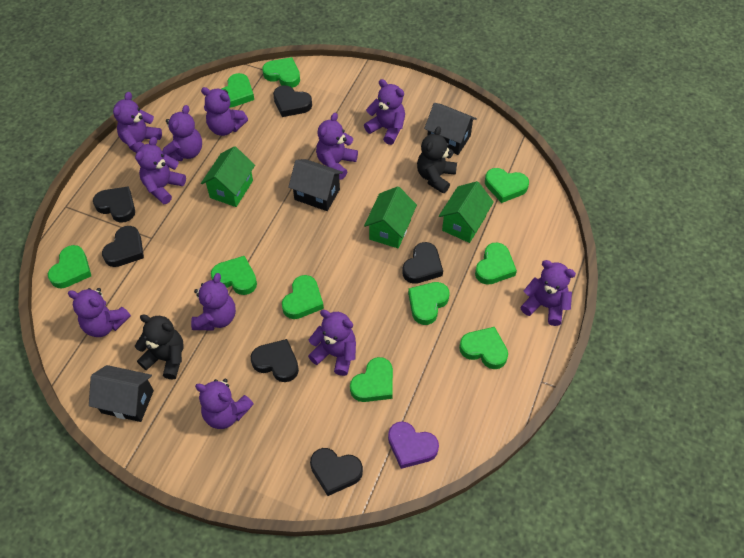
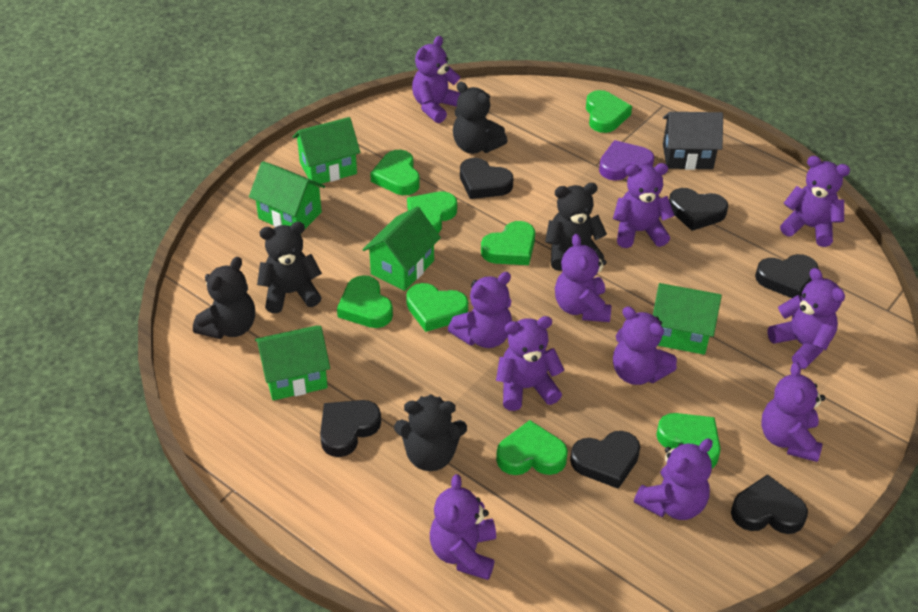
black house: [89,365,154,422] [288,159,343,211] [424,103,477,155] = 3 -> [663,112,723,170] = 1
black teddy bear: [135,314,183,380] [417,126,457,193] = 2 -> [193,257,255,339] [257,222,322,313] [394,394,467,471] [453,82,507,154] [545,183,607,271] = 5
green heart: [48,245,91,289] [211,256,257,295] [222,73,254,108] [262,57,300,88] [282,275,324,319] [350,357,393,402] [408,282,450,325] [459,327,508,369] [475,243,517,285] [485,168,529,203] = 10 -> [337,275,393,328] [370,150,420,195] [406,283,468,332] [407,191,457,233] [481,221,535,265] [496,420,568,475] [586,90,632,133] [656,413,721,468] = 8
green house: [201,146,255,207] [364,186,417,248] [439,181,494,243] = 3 -> [249,161,325,229] [255,326,330,401] [293,117,360,184] [362,207,441,291] [653,283,722,355] = 5

